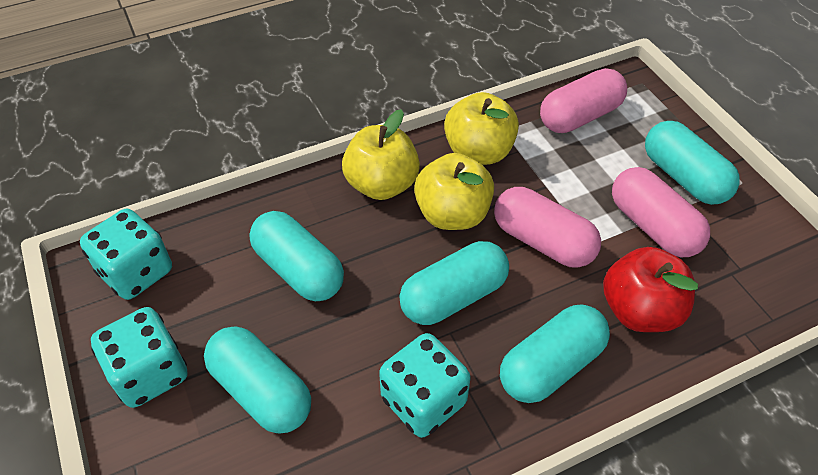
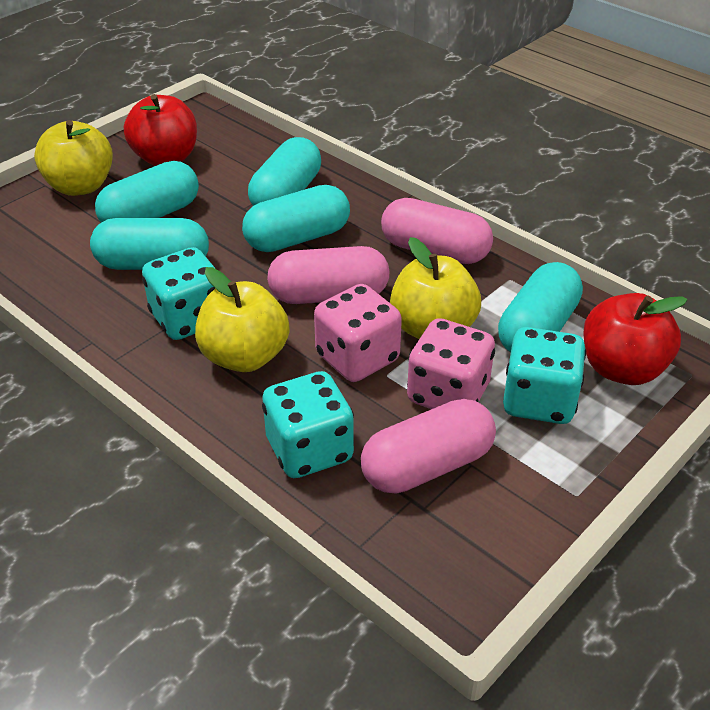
pink dice: none = 0 -> [314,284,402,382] [407,318,495,409] = 2
red apple: [603,247,698,332] = 1 -> [124,94,197,166] [583,293,687,385] = 2

